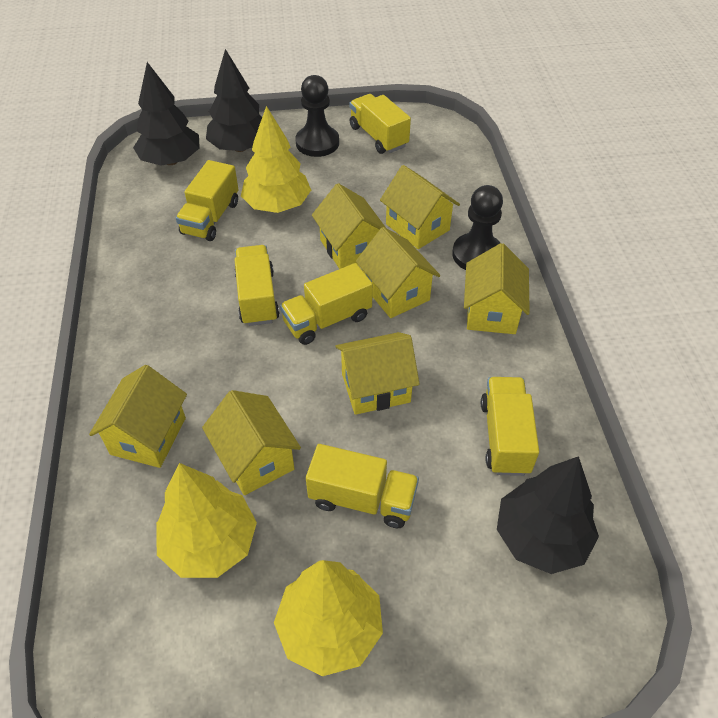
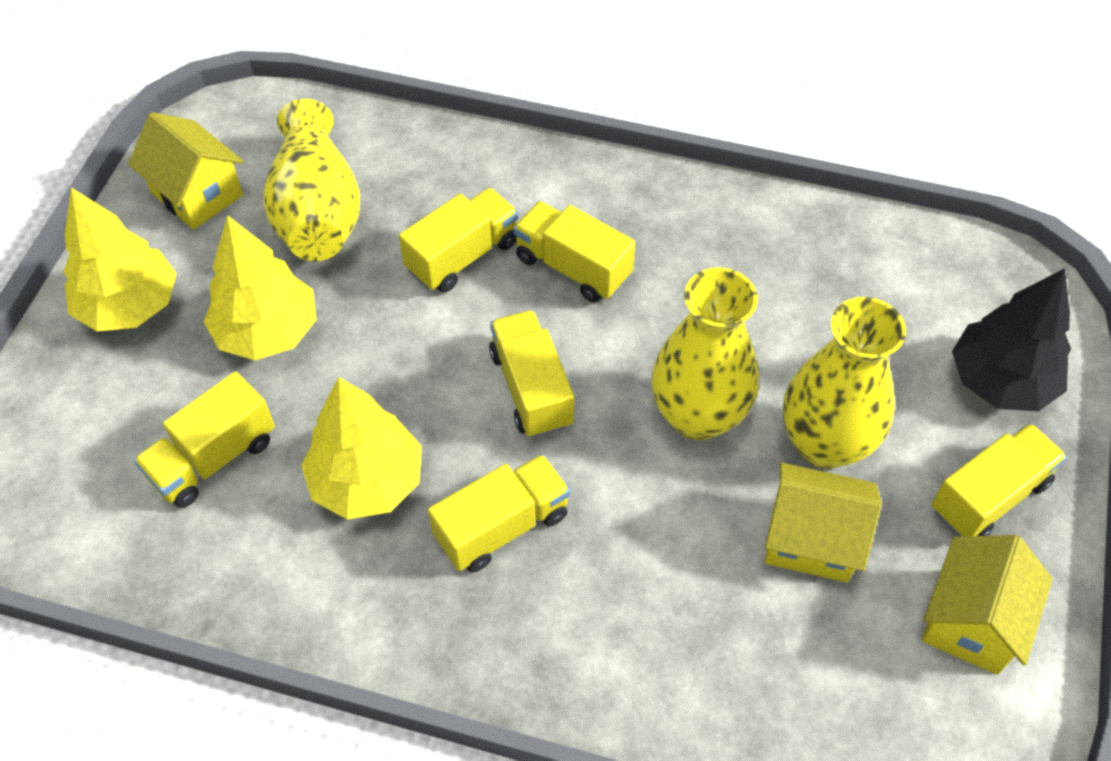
black pawn: [296,75,339,157] [452,185,503,270] = 2 -> none = 0
black tree: [133,62,200,166] [206,49,262,152] [497,456,599,574] = 3 -> [952,268,1071,411] = 1
yellow house: [89,365,187,468] [202,390,301,495] [312,183,386,269] [335,332,420,415] [356,227,440,318] [380,165,460,249] [464,243,530,334] = 7 -> [128,112,243,230] [765,463,882,582] [922,535,1053,675] = 3
yellow vase: none = 0 -> [263,99,361,261] [652,267,759,440] [783,297,906,469] = 3

